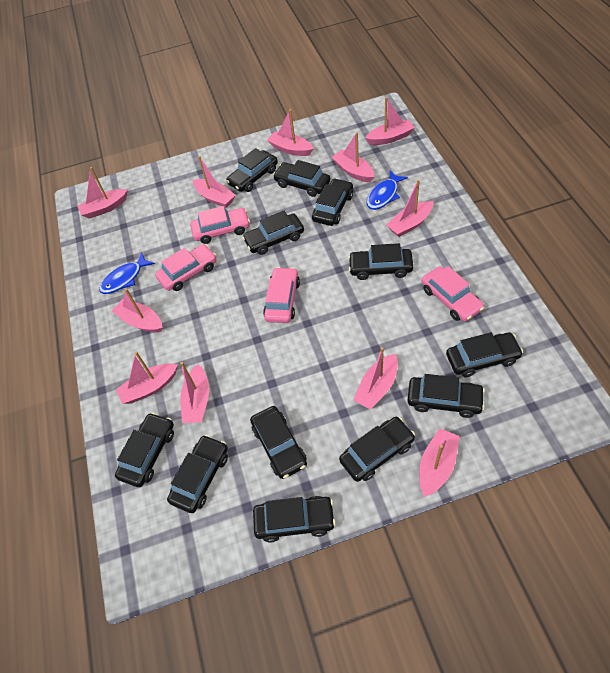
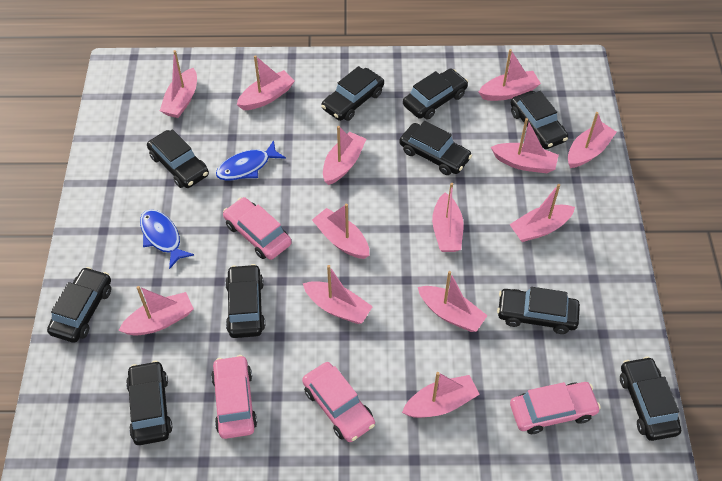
black car: [115,413,174,487] [167,435,228,513] [226,148,278,192] [242,210,304,255] [250,406,307,479] [253,496,336,542] [273,160,330,197] [312,178,353,226] [339,417,415,482] [348,243,413,280] [407,374,485,418] [446,332,523,377] = 12 -> [47,267,111,343] [126,361,173,445] [147,129,209,188] [225,264,265,338] [321,66,384,121] [399,121,472,175] [403,69,468,120] [497,287,580,334] [511,91,568,149] [620,356,681,441] = 10
pink boat: [77,167,127,219] [112,289,162,333] [116,352,178,404] [180,362,209,423] [193,156,236,208] [267,109,313,156] [332,132,374,182] [353,347,398,410] [365,97,415,145] [386,180,433,237] [419,428,460,497] = 11 -> [118,286,194,336] [160,50,197,118] [237,55,295,110] [303,265,373,324] [312,204,369,259] [323,126,366,185] [402,372,480,418] [418,271,488,332] [432,183,464,252] [479,49,541,101] [491,118,559,173] [509,184,575,242] [568,112,617,168] = 13

